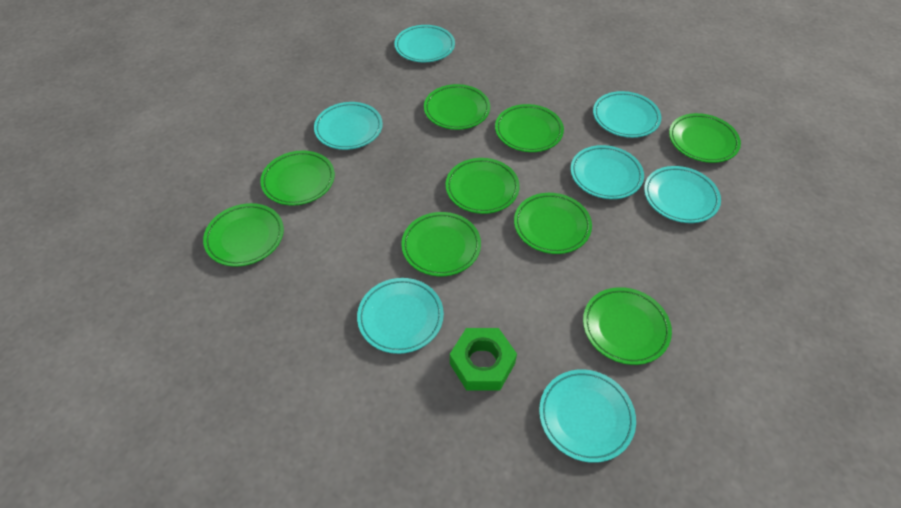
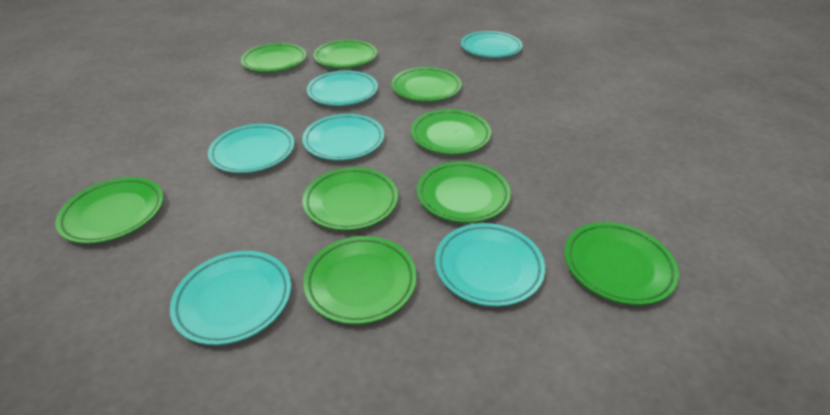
green nut: [450,328,517,391] = 1 -> none = 0
turquoise plate: [314,102,383,150] [357,278,444,354] [394,25,455,62] [539,369,636,463] [571,145,644,199] [593,91,661,138] [644,166,721,223] = 7 -> [170,251,291,345] [208,124,295,173] [302,114,384,161] [307,71,378,106] [435,223,545,307] [461,31,522,58] = 6

